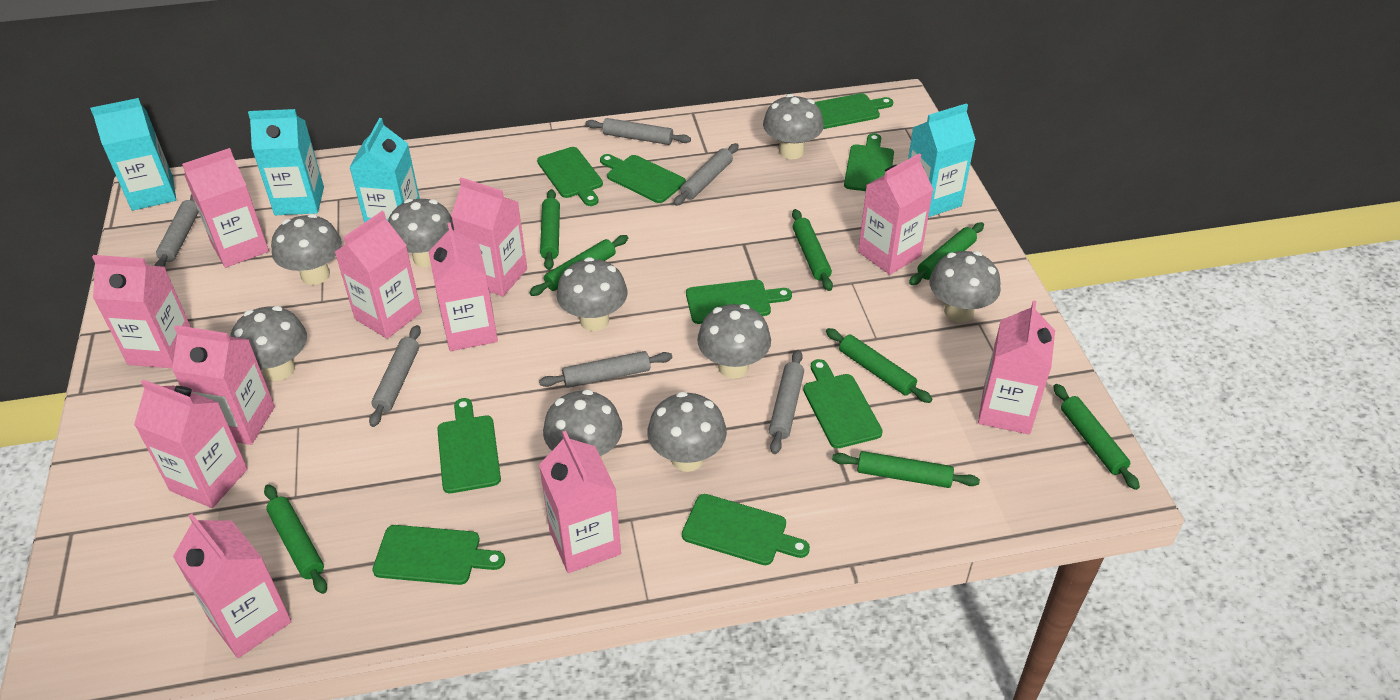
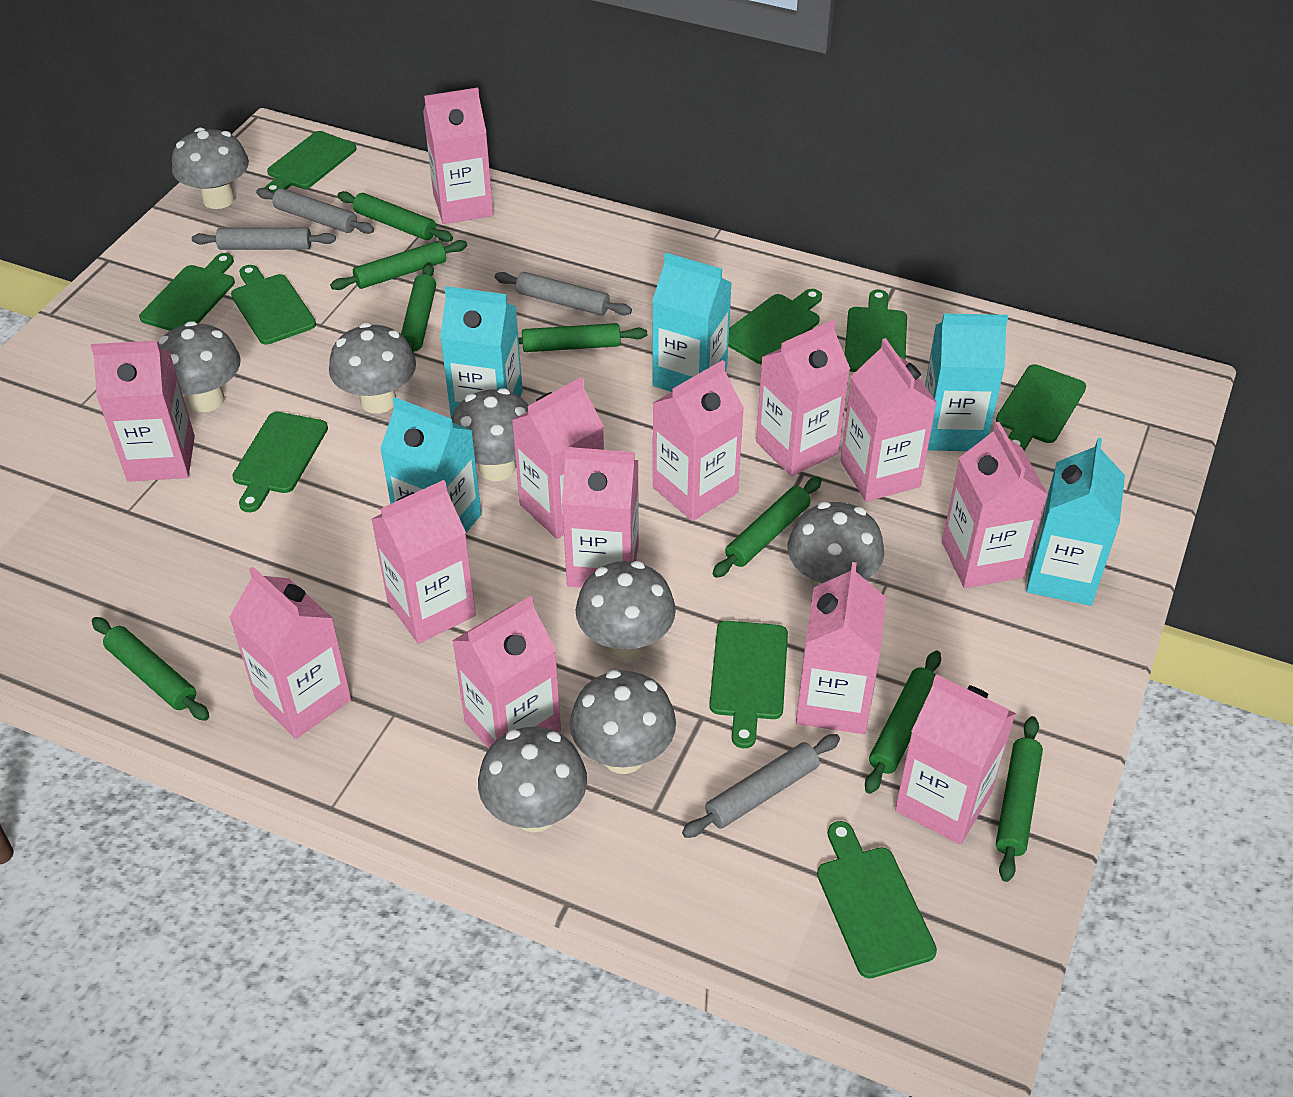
grey mushroom: [230,306,307,381] [271,214,342,285] [388,199,454,267] [543,389,623,459] [557,257,628,331] [647,392,727,472] [697,304,771,379] [763,94,824,159] [929,251,1001,323] = 9 -> [158,321,241,412] [172,128,249,209] [329,323,416,413] [451,388,529,481] [478,727,587,833] [570,670,676,774] [576,561,676,660] [788,502,884,589] = 8
grey rolling pin: [155,194,199,267] [369,325,421,427] [539,351,672,388] [585,118,691,145] [674,143,739,206] [769,350,804,454] = 6 -> [192,228,336,250] [256,188,374,234] [495,272,632,316] [682,734,840,838] = 4
pink carton: [92,255,191,368] [134,380,248,508] [172,325,275,445] [173,514,292,658] [182,148,269,268] [335,211,422,339] [429,222,498,351] [451,178,527,297] [539,431,621,573] [858,153,934,275] [978,300,1055,434] = 11 -> [91,340,195,482] [229,567,351,739] [371,480,476,644] [423,87,493,224] [452,596,561,749] [512,377,604,539] [562,447,639,588] [653,360,744,521] [756,320,850,476] [796,562,886,734] [840,338,937,502] [895,674,1016,844] [942,422,1048,588] = 13
turquoise carton: [90,98,176,211] [248,109,324,215] [349,118,420,223] [908,103,976,217] = 4 -> [380,397,481,533] [440,286,523,418] [652,253,732,392] [925,313,1008,451] [1026,438,1125,606] = 5

